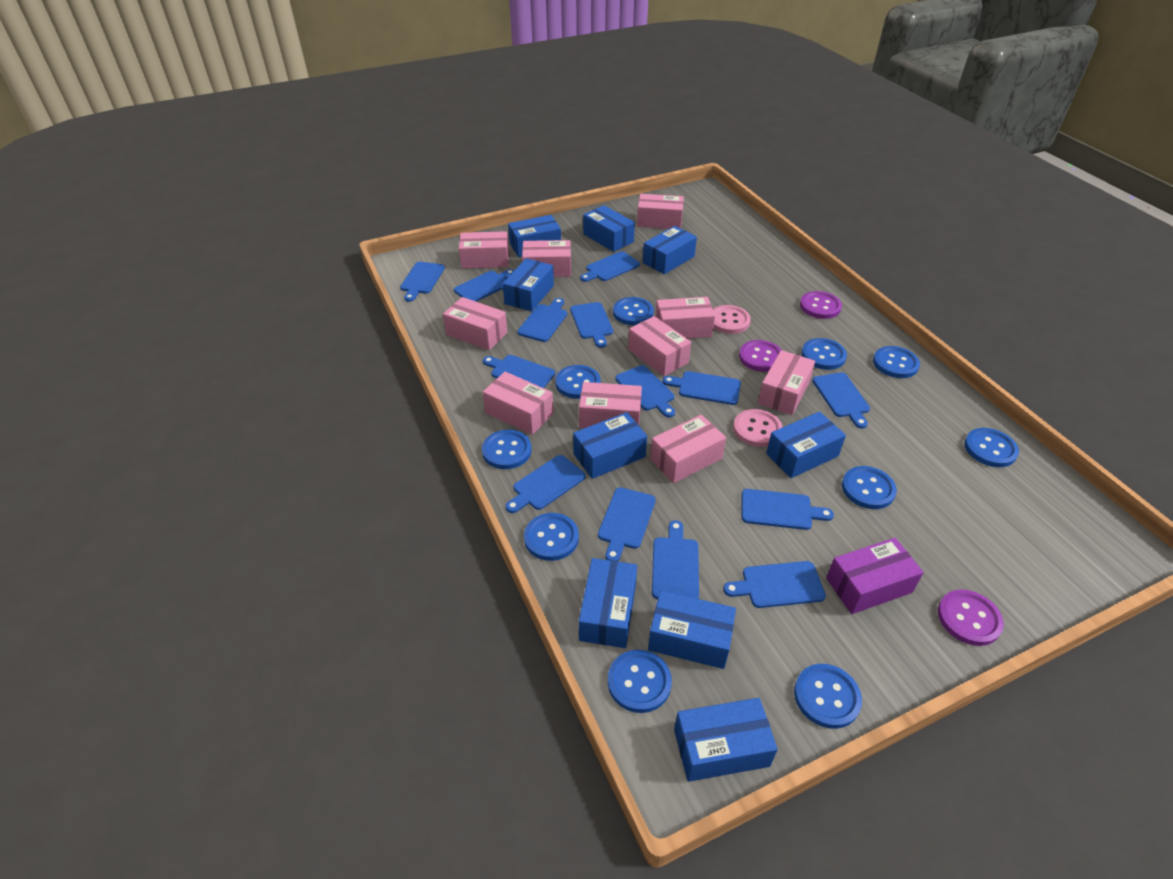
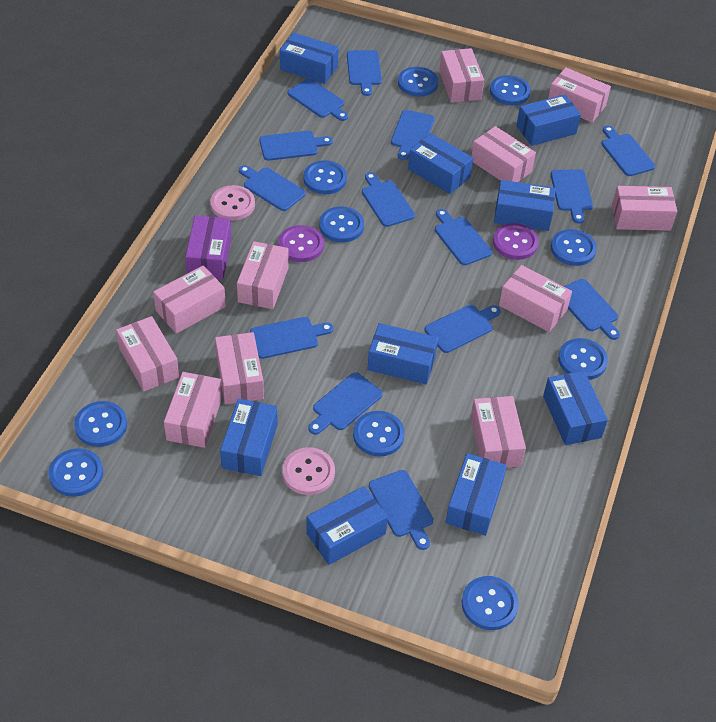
pink box: [443,297,507,350] [459,231,509,269] [483,372,553,435] [522,240,571,277] [579,382,642,428] [628,316,691,376] [637,194,684,229] [650,415,726,483] [655,297,715,339] [758,350,815,415] = 10 -> [116,316,179,392] [153,265,226,334] [164,372,222,448] [215,332,264,404] [237,241,289,309] [439,48,484,103] [470,396,526,467] [471,126,536,182] [499,265,572,332] [548,67,611,122] [612,186,677,231] = 11
purple button: [739,340,781,372] [800,291,842,319] [938,590,1004,646] = 3 -> [278,225,324,262] [493,223,539,260] = 2

